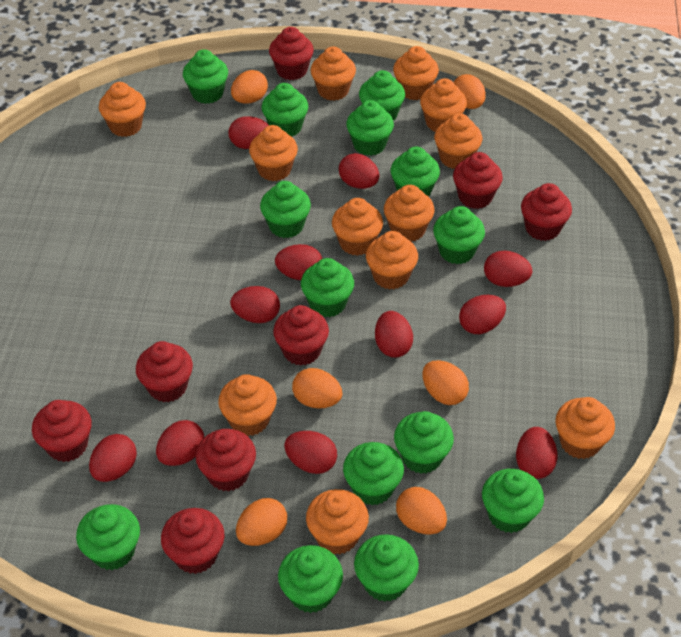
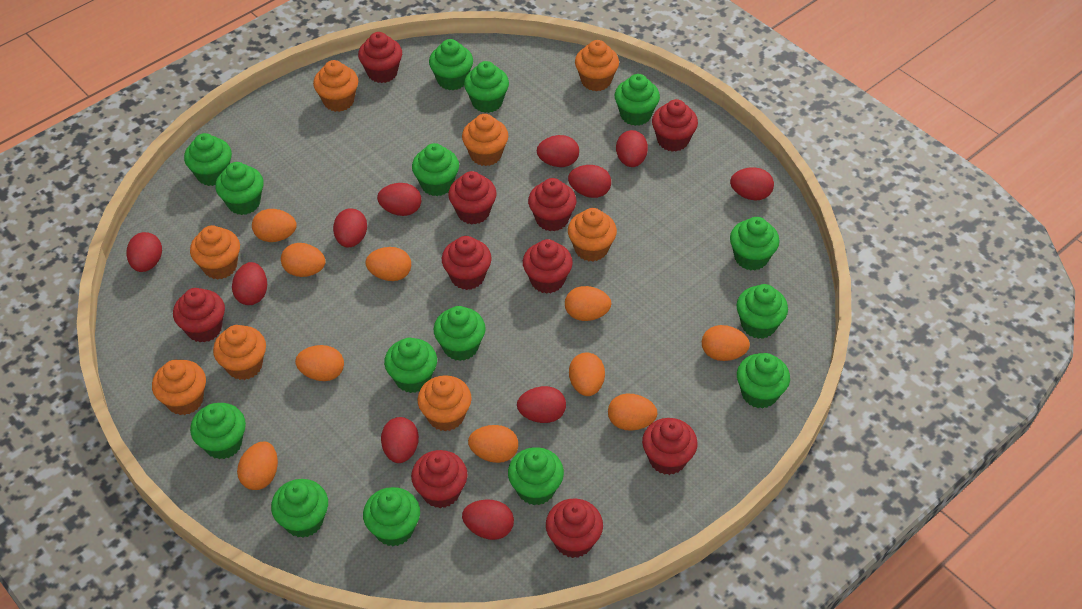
green cupcake: [76,504,140,570] [183,49,228,104] [260,181,311,238] [262,83,308,137] [278,545,343,613] [301,258,354,317] [343,442,404,505] [346,100,394,156] [354,534,419,602] [359,70,405,121] [391,146,440,197] [394,411,454,474] [433,206,485,264] [482,469,544,533] = 14 -> [184,133,232,186] [190,403,246,459] [215,162,264,215] [271,479,328,538] [363,487,420,546] [384,338,437,393] [412,143,459,196] [429,39,473,90] [434,306,486,361] [464,61,509,113] [508,447,564,505] [615,74,660,126] [730,217,780,271] [737,284,788,339] [737,353,790,409] = 15
orange cupcake: [99,82,146,137] [218,374,277,436] [249,125,298,181] [306,489,369,555] [311,46,356,101] [332,198,383,256] [366,231,418,290] [384,185,435,242] [393,46,439,100] [420,78,467,132] [434,113,482,169] [556,397,615,459] = 12 -> [152,360,206,415] [190,225,240,280] [213,325,266,380] [313,60,358,112] [418,375,472,431] [462,114,508,166] [568,208,617,262] [575,40,619,91] = 8
orange egg: [231,70,268,104] [236,498,287,546] [292,368,342,409] [396,487,447,535] [422,360,469,405] [453,74,486,109] = 6 -> [237,442,278,490] [252,209,297,242] [281,243,326,277] [295,345,344,381] [365,247,411,281] [468,425,518,463] [565,286,611,321] [569,352,605,396] [608,394,658,431] [702,325,750,361] = 10
red cupcake: [32,400,92,462] [136,341,193,402] [161,508,224,574] [196,429,256,491] [269,27,314,80] [273,305,329,366] [453,152,503,209] [521,183,572,241] = 8 -> [173,288,225,343] [358,32,402,83] [411,450,468,508] [442,236,492,290] [448,171,497,225] [523,239,573,294] [528,178,576,231] [546,498,603,558] [642,418,698,475] [652,99,698,152] = 10

